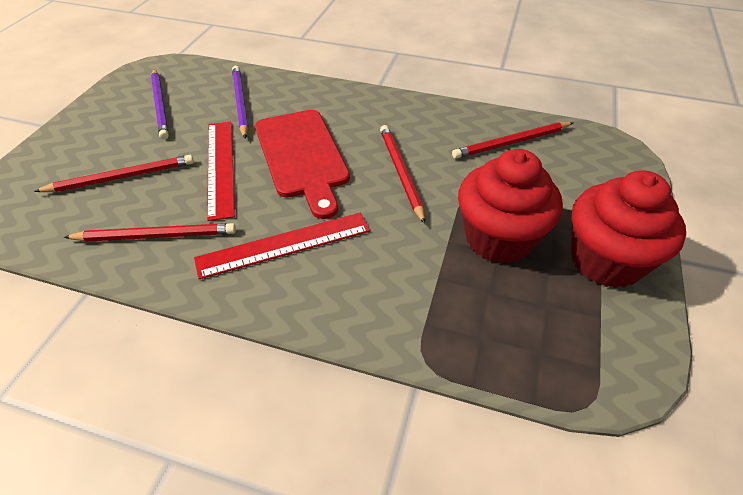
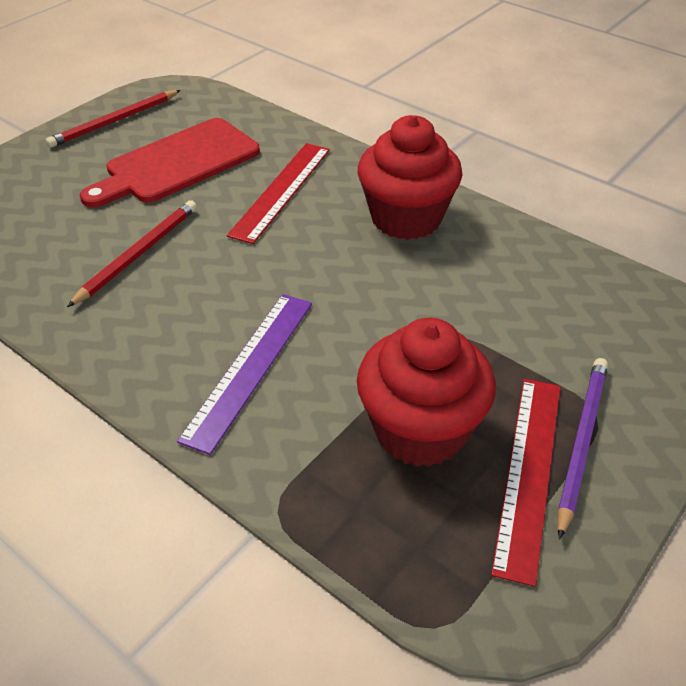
purple pencil: [151,69,169,140] [232,66,248,139] = 2 -> [558,358,608,540] = 1
purple ruler: none = 0 -> [177,294,312,455] = 1
red pencil: [34,155,194,192] [64,223,236,242] [380,125,425,224] [452,122,573,159] = 4 -> [46,90,181,148] [67,200,197,307] = 2

